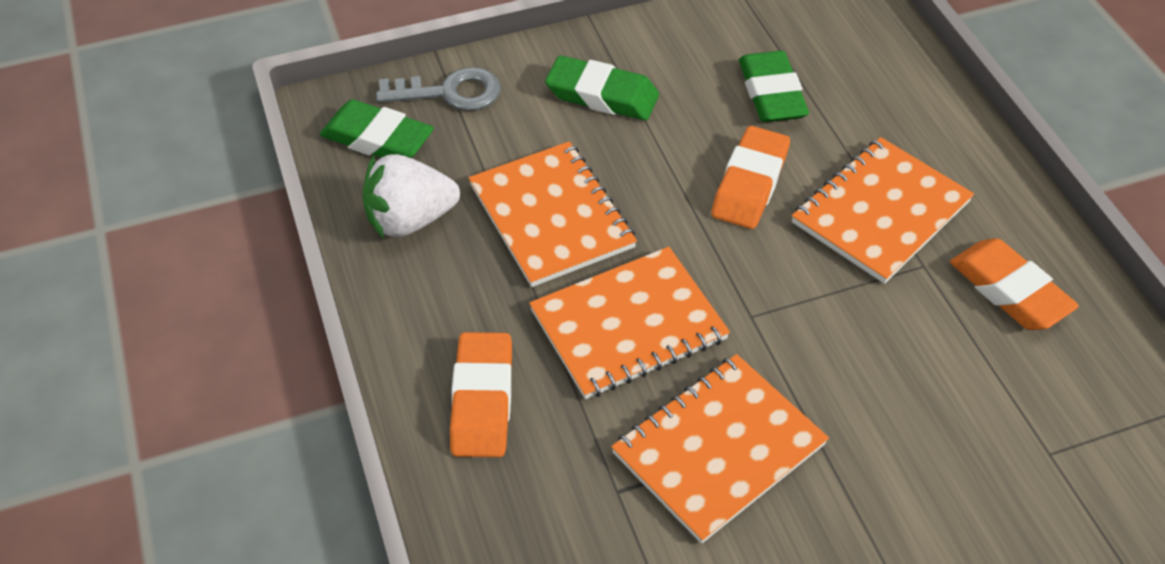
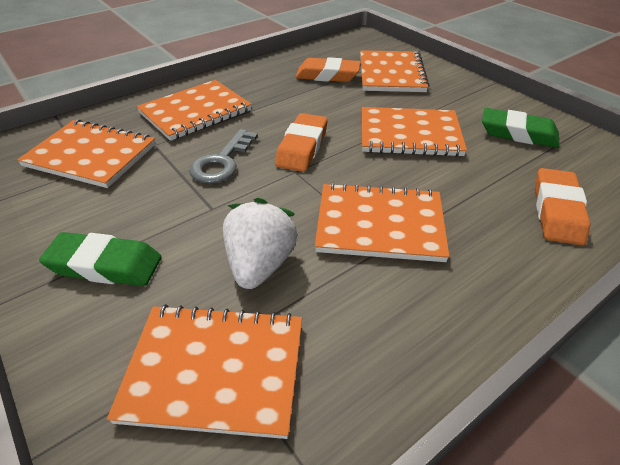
green eraser: [320,99,434,158] [545,55,659,121] [739,51,809,122] = 3 -> [39,232,161,286] [482,108,559,148] = 2
orange notebook: [469,141,637,287] [529,247,730,399] [611,354,829,544] [792,137,974,284] = 4 -> [17,119,156,188] [107,304,302,439] [136,80,252,141] [315,183,450,262] [360,50,430,92] [362,107,467,157] = 6

